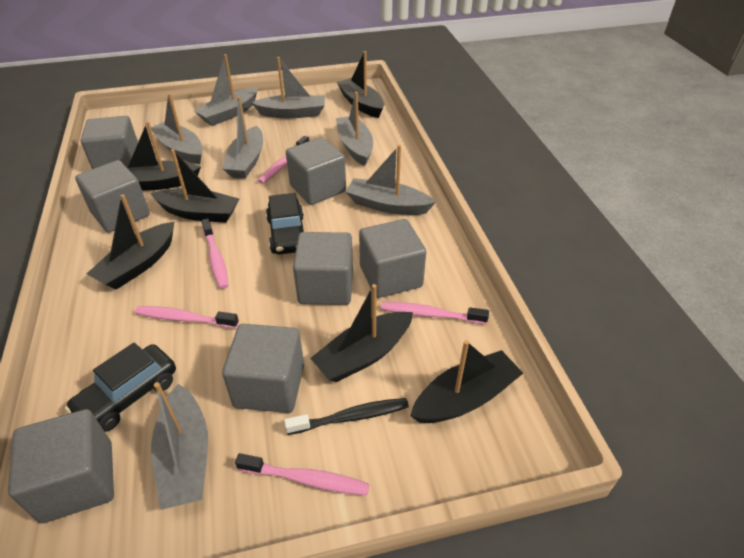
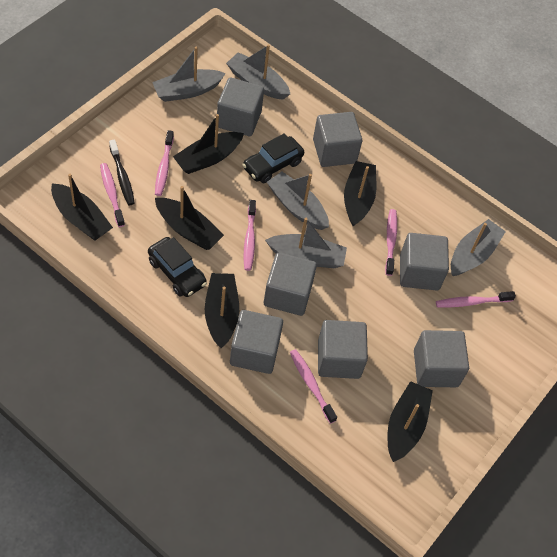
grey boat: [151,93,203,164] [151,382,208,510] [194,54,258,126] [223,97,263,179] [251,57,325,118] [336,92,373,166] [346,145,436,215] = 7 -> [152,47,226,102] [226,44,290,99] [265,218,347,268] [267,172,329,230] [451,219,506,276] = 5
pink toothbrush: [135,306,239,328] [201,219,229,289] [235,453,370,495] [258,136,309,184] [381,302,489,324] = 5 -> [100,163,125,227] [155,130,174,196] [243,200,256,271] [290,349,337,424] [385,209,397,276] [436,291,516,307] = 6

